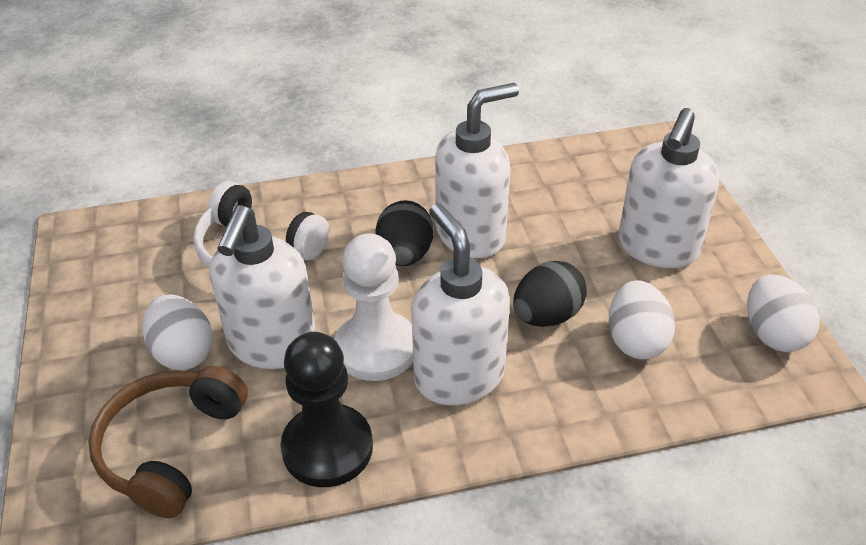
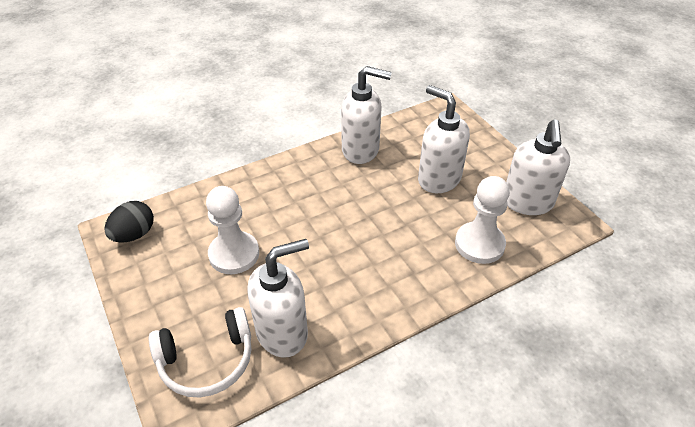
black egg: [375,200,433,266] [513,261,587,327] = 2 -> [104,201,154,243] = 1
black pawn: [280,332,373,487] = 1 -> none = 0
brown headphones: [88,366,248,518] = 1 -> none = 0
white egg: [143,295,213,370] [608,280,675,359] [747,274,820,352] = 3 -> none = 0
white pawn: [335,233,413,381] = 1 -> [206,186,259,274] [455,176,510,264] = 2

